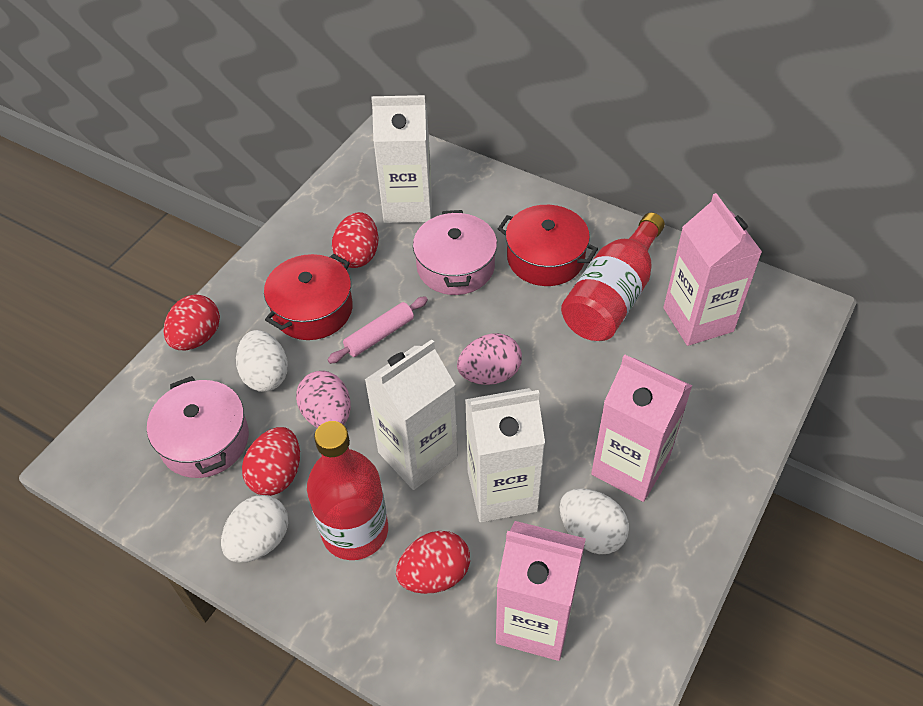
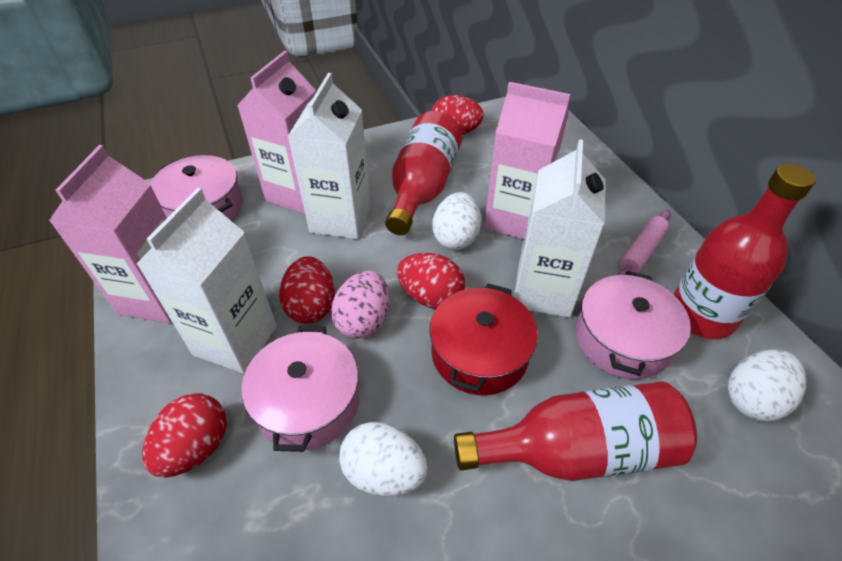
pink egg: [296,371,351,428] [457,333,522,385] = 2 -> [331,271,389,339] = 1
pink pot: [147,376,249,478] [413,210,497,295] = 2 -> [151,155,243,220] [241,326,359,452] [576,271,691,380] = 3
red bottle: [307,421,388,560] [561,212,665,341] = 2 -> [385,111,463,235] [454,381,697,481] [673,164,816,339] = 3
red pot: [264,254,353,340] [498,205,598,286] = 2 -> [429,283,538,395] = 1

